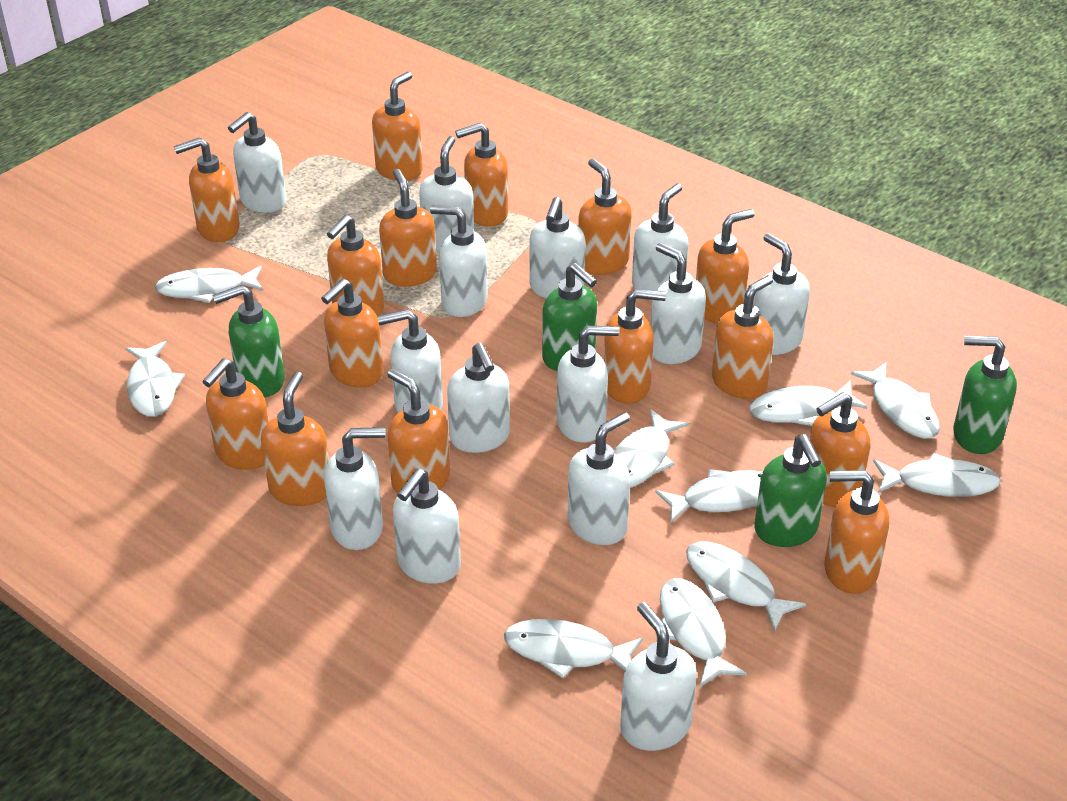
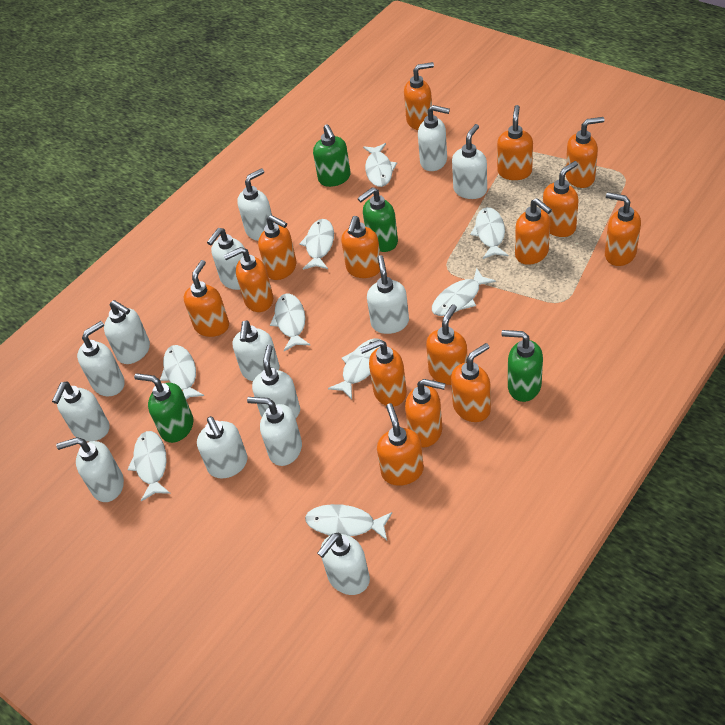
white fish: [125,341,185,417] [155,266,263,303] [504,619,643,679] [614,409,689,488] [655,469,763,524] [660,578,747,688] [686,541,806,632] [749,381,867,426] [851,362,940,439] [873,453,1000,497] = 10 -> [127,431,171,502] [160,345,204,400] [270,294,310,351] [299,219,334,270] [305,504,392,540] [328,338,381,399] [363,143,397,187] [432,268,496,316] [470,207,509,259] = 9

